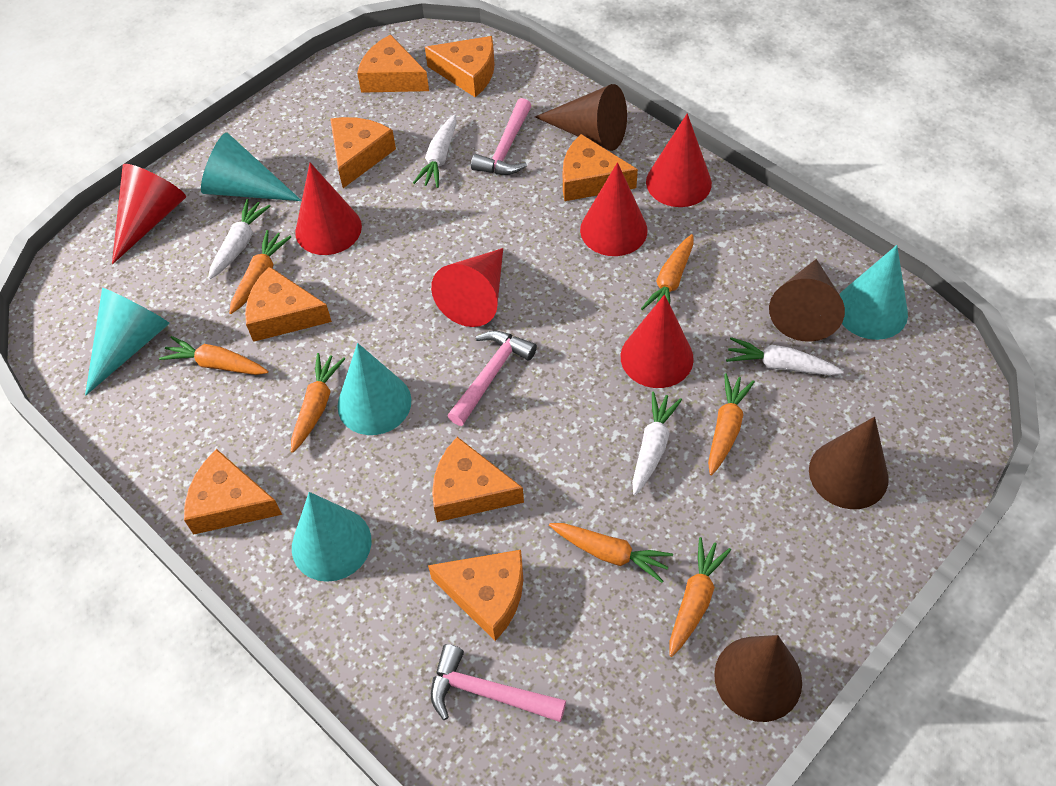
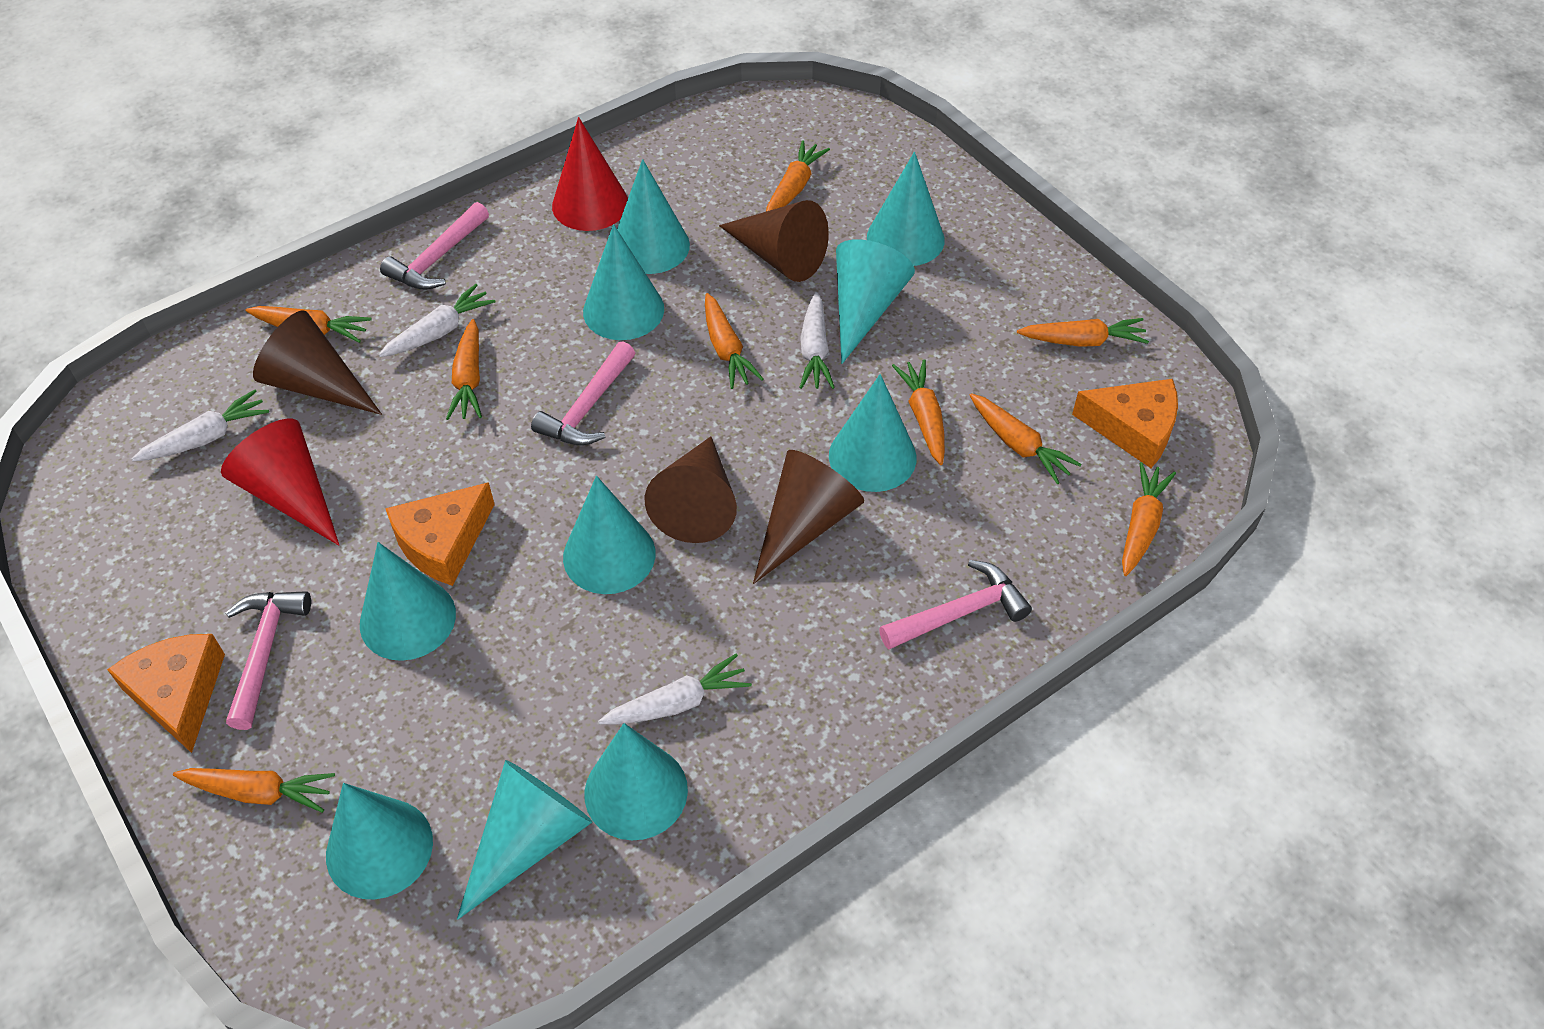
orange carrot: [159,336,268,375] [229,230,291,314] [291,353,345,453] [549,523,673,583] [641,234,693,310] [669,537,731,657] [708,373,755,475] = 7 -> [173,768,335,813] [245,306,372,343] [446,319,482,420] [705,293,763,389] [766,140,830,211] [892,359,945,465] [970,393,1082,484] [1017,318,1149,347] [1122,462,1176,576] = 9
orange cheese: [184,449,282,534] [245,266,332,342] [330,117,396,188] [357,34,429,93] [425,36,495,97] [428,550,523,641] [432,437,524,522] [563,134,638,201] = 8 -> [107,634,225,753] [385,482,495,586] [1072,379,1178,468] = 3
pink hammer: [431,644,566,722] [447,331,537,426] [471,98,531,175] = 3 -> [226,591,311,730] [380,202,489,290] [531,341,635,446] [879,560,1032,649] = 4
red cone: [112,164,186,264] [295,163,362,255] [431,248,503,327] [580,162,648,256] [621,294,694,388] [646,113,712,207] = 6 -> [221,419,339,545] [552,117,628,231] = 2
turquoise cone: [85,288,170,396] [201,132,302,201] [292,492,371,582] [337,343,411,435] [839,245,908,340] = 5 -> [326,783,433,899] [360,542,456,661] [457,760,592,920] [563,476,656,594] [583,224,664,340] [585,723,688,840] [617,159,690,274] [829,374,916,492] [836,239,915,364] [867,152,945,266] = 10

